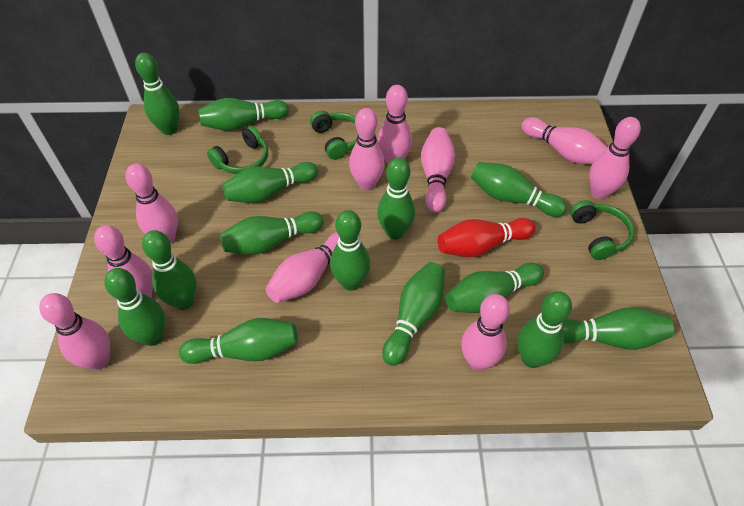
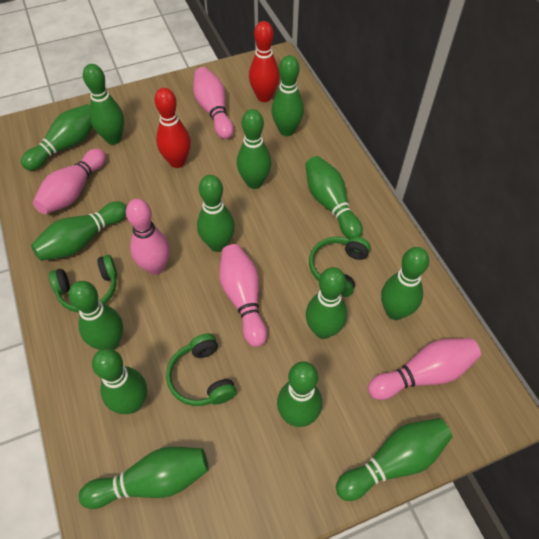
pink bowling pin: [39,293,110,370] [94,225,153,297] [125,163,178,243] [266,232,339,303] [349,108,385,190] [378,85,412,165] [421,127,455,213] [461,294,510,371] [522,117,608,164] [589,117,641,199] = 10 -> [33,148,106,214] [126,199,170,275] [193,67,234,139] [219,244,267,347] [368,338,481,400] = 5
red bowling pin: [438,218,536,257] = 1 -> [154,88,191,168] [249,21,280,102] = 2

